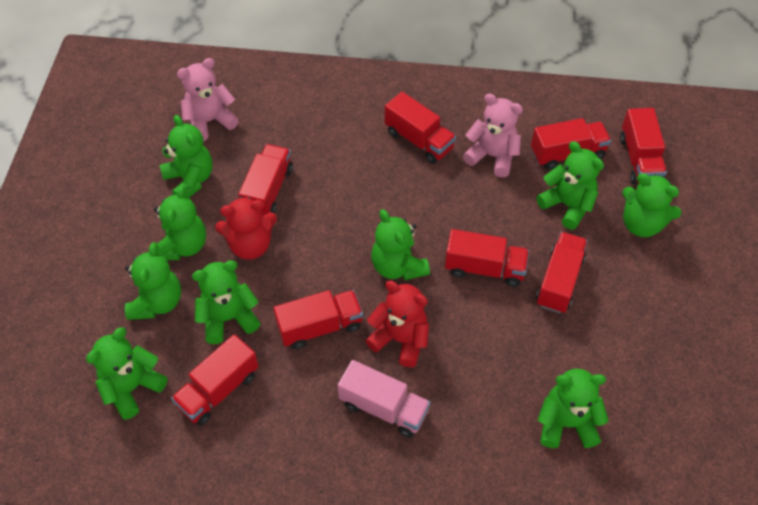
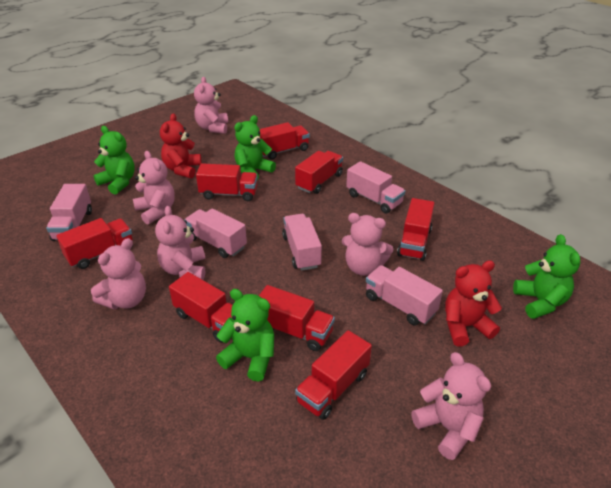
green teddy bear: [86,327,168,420] [125,242,181,320] [154,185,206,260] [160,115,212,198] [192,260,260,344] [371,209,430,280] [536,141,604,229] [538,369,609,448] [622,173,681,237] = 9 -> [93,126,135,195] [216,289,274,382] [234,115,276,180] [513,234,580,319] = 4
pink teddy bear: [177,58,239,141] [463,93,523,177] = 2 -> [91,238,146,309] [133,151,175,225] [155,206,205,280] [194,77,228,134] [342,213,393,276] [411,352,491,460] = 6
pink truck: [338,360,430,438] = 1 -> [46,184,92,241] [184,208,247,258] [282,214,322,271] [346,161,405,213] [366,265,443,326] = 5

